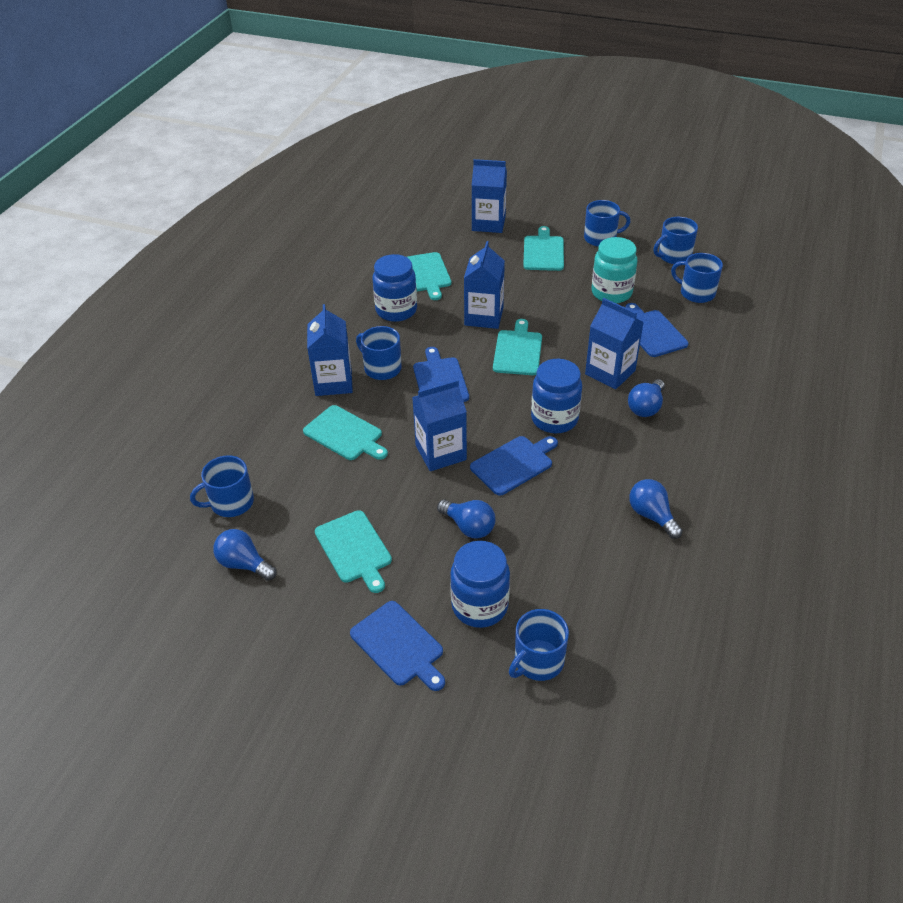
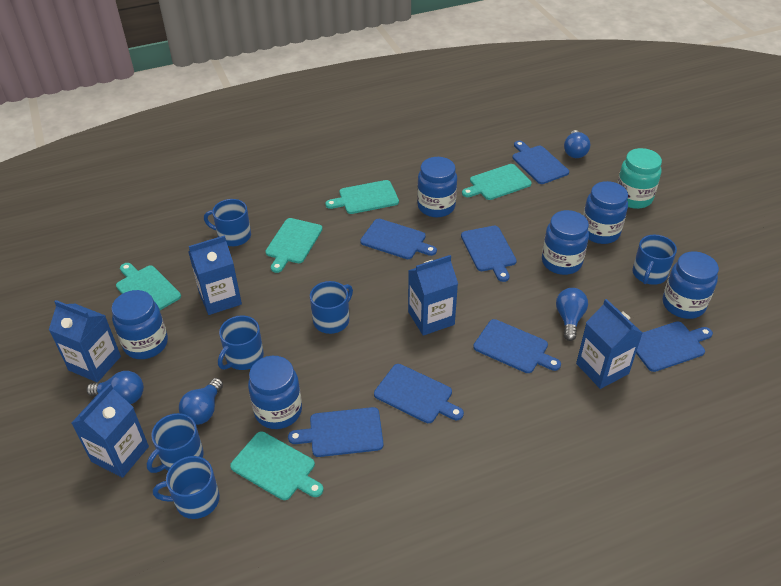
blue cutting board: [350,601,445,691] [413,347,469,402] [470,436,558,496] [626,303,689,357] = 4 -> [288,407,383,457] [360,219,437,259] [374,364,464,423] [461,226,517,282] [473,319,561,373] [513,141,569,184] [636,321,713,372] = 7
blue jar: [373,254,417,322] [450,541,510,628] [531,359,582,433] = 3 -> [111,290,168,359] [248,356,302,429] [417,157,457,217] [542,210,589,275] [583,181,628,244] [663,252,719,319] = 6

